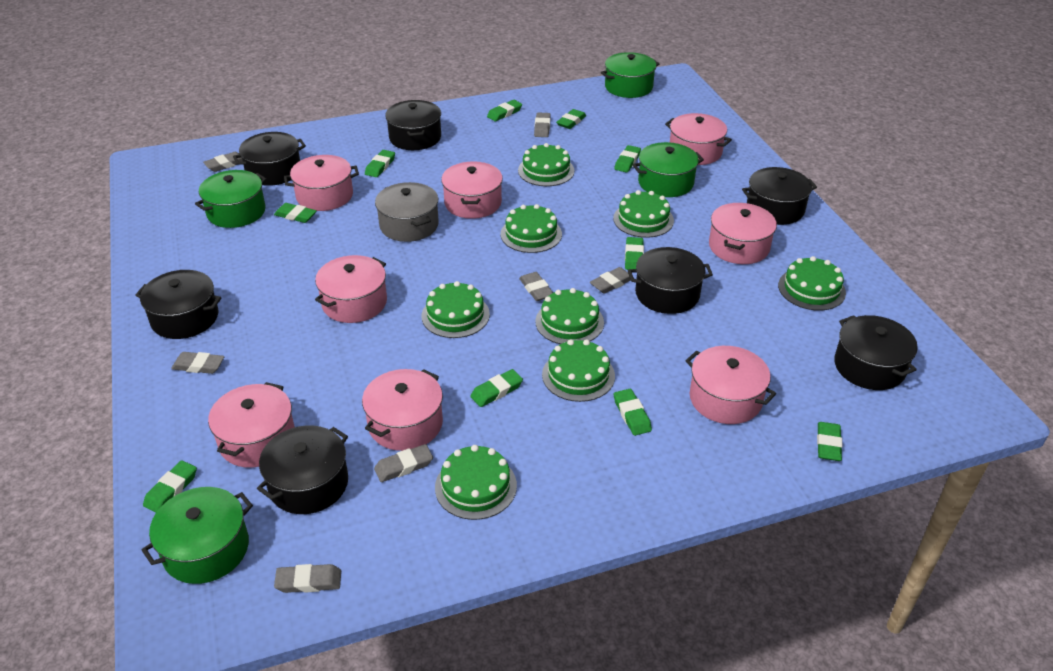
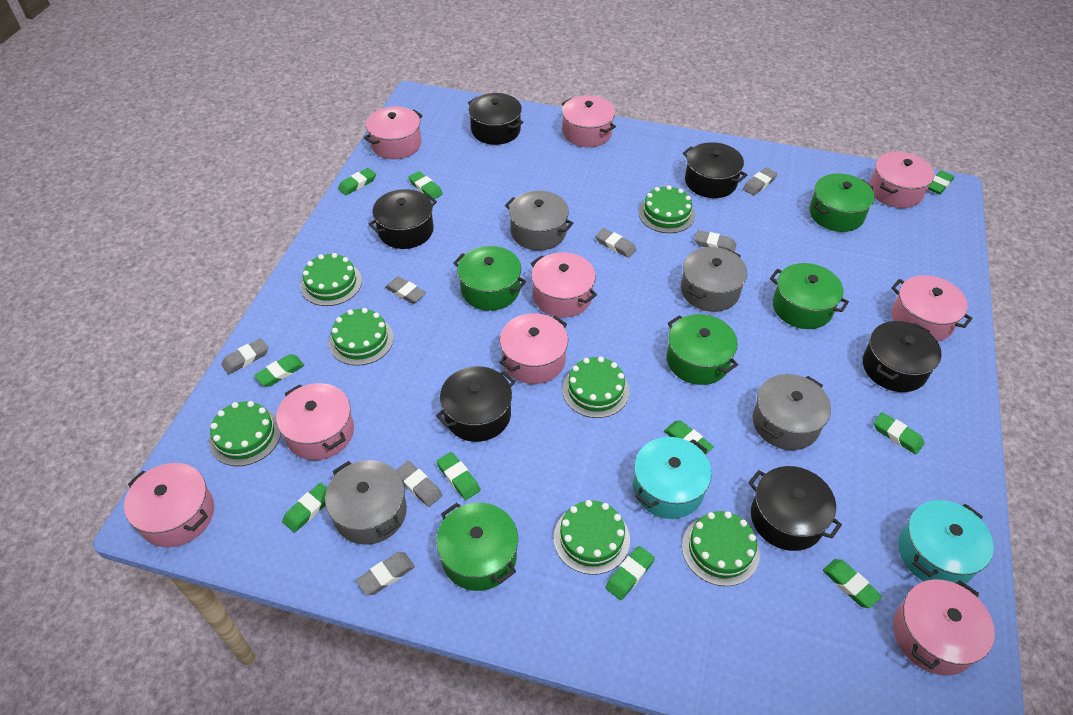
black pot: [135,270,222,339] [233,132,306,186] [257,425,348,514] [385,100,441,150] [628,247,713,314] [742,167,817,225] [834,315,918,390] = 7 -> [368,189,437,249] [436,366,515,442] [468,93,523,145] [683,142,747,198] [748,466,842,551] [863,321,941,392] = 6
green cake: [422,281,490,338] [435,445,517,520] [501,204,562,253] [518,143,574,186] [535,288,604,344] [542,339,615,402] [613,190,674,238] [778,256,846,311] = 8 -> [209,401,281,466] [300,253,362,306] [329,308,394,366] [553,500,630,575] [562,357,630,418] [639,185,695,233] [682,511,760,586] = 7
green pot: [142,487,253,584] [195,170,267,228] [601,52,659,98] [632,142,704,197] = 4 -> [436,503,518,591] [454,246,526,311] [667,314,738,385] [770,263,849,329] [809,173,875,232] = 5
grey pot: [375,182,439,242] = 1 -> [325,460,407,545] [505,191,573,251] [681,247,747,312] [753,374,831,450] = 4
pink pot: [208,382,295,468] [284,155,359,211] [315,255,387,323] [362,369,443,451] [441,161,503,219] [665,113,732,165] [686,346,776,424] [709,203,777,264] = 8 -> [124,463,214,547] [276,383,354,460] [364,106,423,159] [500,313,568,384] [531,252,597,318] [562,95,616,147] [869,152,934,208] [891,275,973,342] [893,579,995,676] = 9
turquoise pot: none = 0 -> [633,437,712,519] [898,500,994,584] = 2

